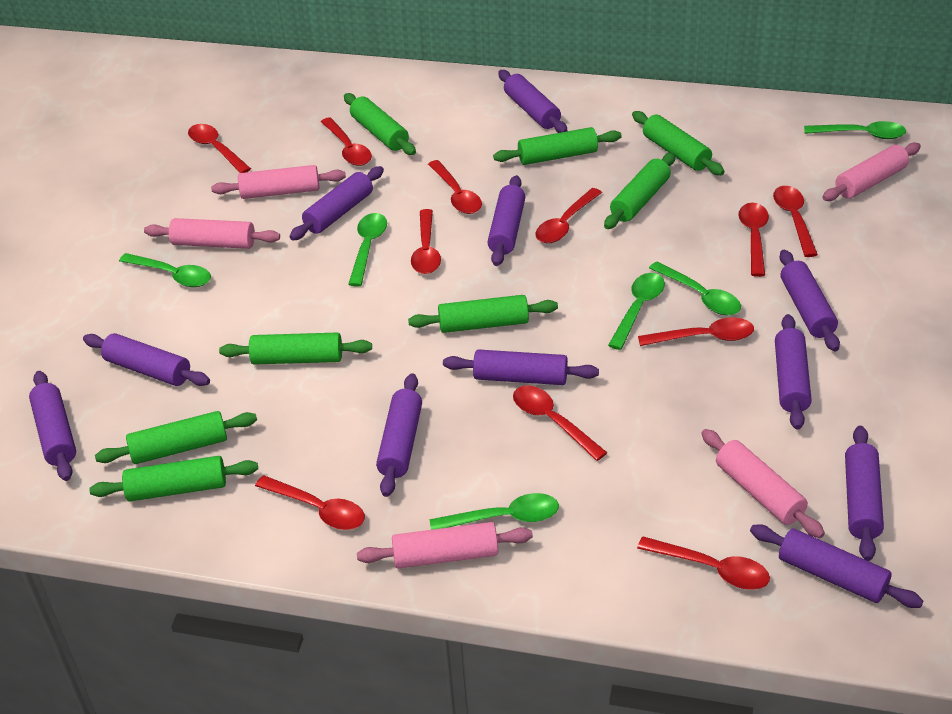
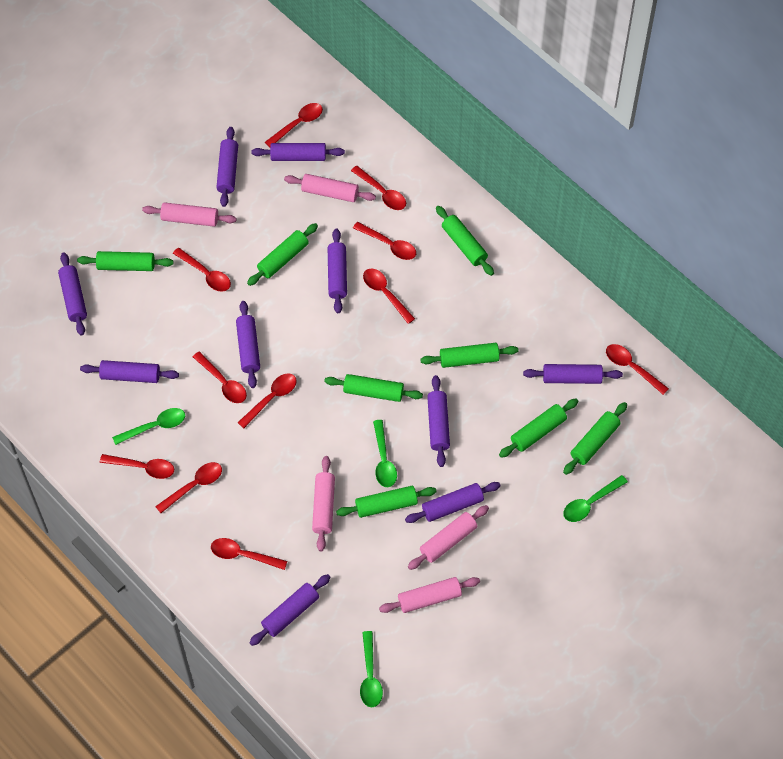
green spoon: [119,253,211,287] [348,213,387,287] [430,493,559,530] [608,273,665,350] [649,261,741,315] [804,121,906,139] = 6 -> [112,408,185,445] [360,631,383,707] [373,420,397,487] [563,475,628,522] = 4
purple rolling pin: [29,371,76,481] [83,333,210,386] [289,166,384,240] [376,373,422,497] [443,349,599,385] [487,175,526,266] [498,70,568,133] [750,524,923,608] [775,314,812,430] [780,250,840,351] [845,426,884,561] = 11 -> [58,252,87,336] [80,360,179,383] [216,127,238,207] [236,301,260,388] [249,574,331,646] [251,143,345,161] [328,229,347,313] [405,482,501,523] [427,375,450,467] [523,364,623,384] = 10

